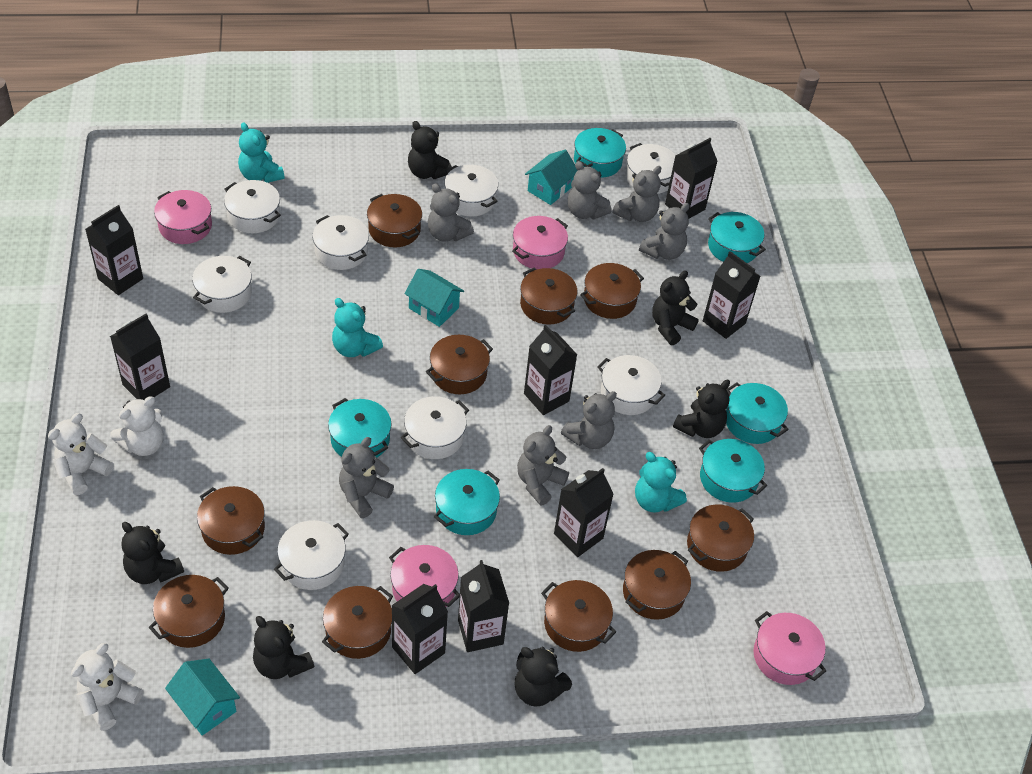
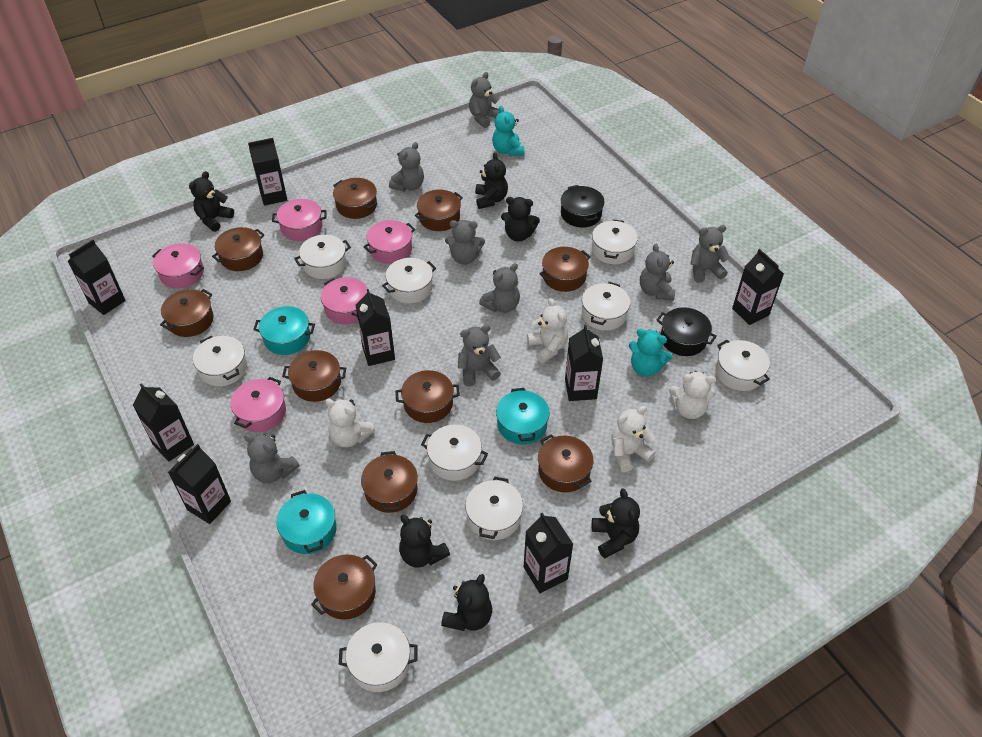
black pot: none = 0 -> [561,185,605,227] [656,307,716,356] = 2
grey teddy bear: [339,437,394,518] [428,183,474,242] [517,425,569,506] [561,391,617,449] [568,161,612,219] [612,166,661,222] [639,203,689,260] = 7 -> [244,434,300,483] [389,142,424,192] [445,220,485,265] [458,324,501,386] [469,72,500,128] [479,263,520,313] [640,244,675,301] [691,225,730,283] = 8
pink pot: [154,190,212,244] [389,545,460,607] [512,216,568,269] [753,611,827,685] = 4 -> [152,243,204,288] [230,377,286,432] [272,199,327,241] [321,277,368,324] [363,220,415,264] = 5
turquoise house: [165,659,240,736] [405,269,464,327] [525,150,578,205] = 3 -> none = 0
turquoise pot: [328,398,392,457] [434,469,500,535] [574,128,626,178] [699,439,767,503] [708,212,766,263] [726,383,789,444] = 6 -> [253,306,315,355] [276,490,337,554] [496,388,550,444] = 3
turquoise teddy bear: [238,122,285,183] [332,298,383,357] [635,452,687,513] = 3 -> [492,106,525,156] [629,329,672,376] = 2
white pot: [192,256,252,313] [224,180,281,233] [274,520,349,590] [312,215,369,270] [401,396,469,459] [445,165,498,216] [598,355,665,415] [626,143,676,194] = 8 -> [193,336,247,386] [294,235,351,279] [339,622,417,692] [382,258,436,303] [421,424,488,481] [465,477,523,540] [582,282,630,331] [592,219,638,264] [716,340,770,391] = 9
white teddy bear: [48,413,114,495] [71,643,144,731] [110,396,164,456] = 3 -> [325,399,375,447] [527,298,568,363] [611,406,656,472] [669,371,716,419] = 4

